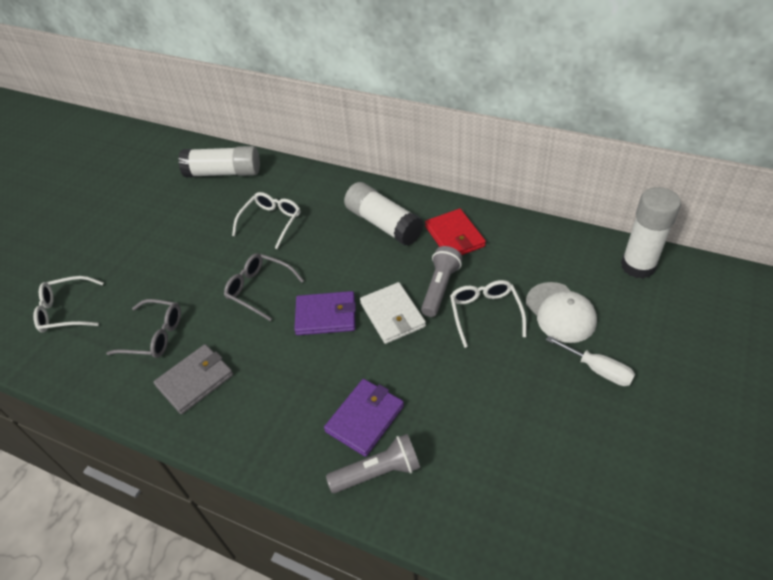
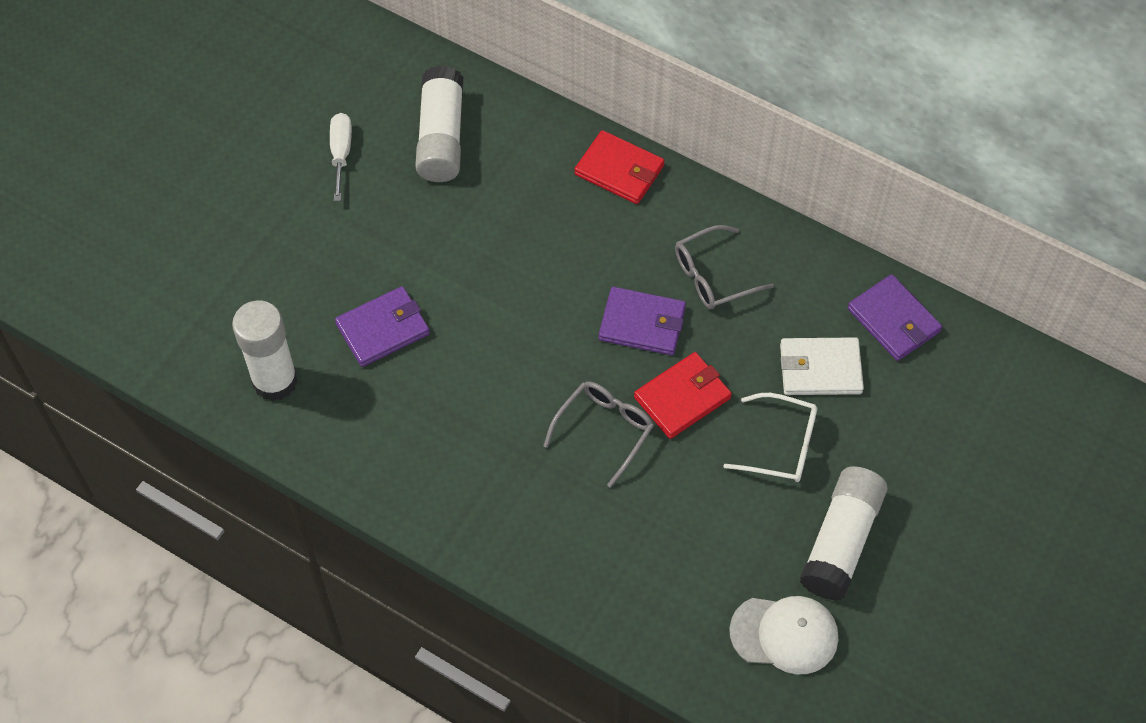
grey flashlight: [326,434,420,493] [421,246,462,317] = 2 -> none = 0
grey wallet: [154,344,233,414] = 1 -> none = 0
purple wallet: [294,291,356,335] [324,379,404,457] = 2 -> [335,286,430,367] [599,287,686,355] [848,274,942,361] = 3
red wallet: [425,209,486,255] = 1 -> [574,130,665,204] [634,352,732,439] = 2
white glasses: [33,276,104,333] [232,192,300,249] [450,280,527,348] = 3 -> [723,393,817,482] = 1

